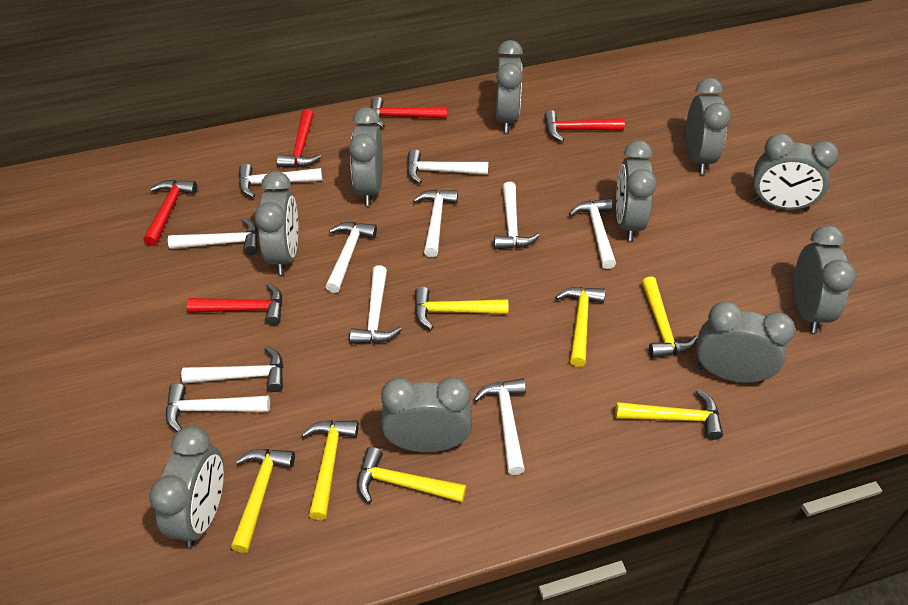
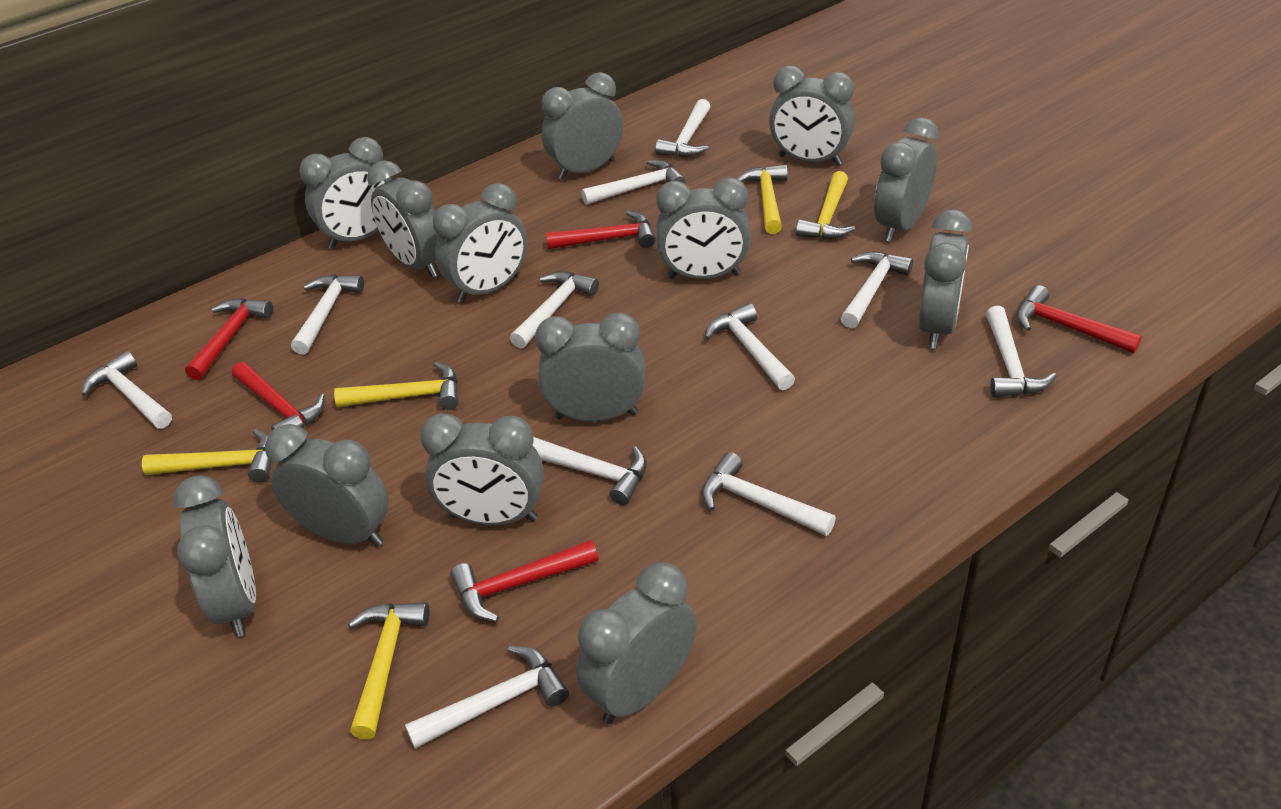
grey clock: [149,426,224,547] [255,171,298,275] [349,107,383,206] [381,377,472,452] [496,40,523,133] [616,140,657,241] [686,78,731,174] [696,301,795,383] [752,133,839,211] [794,225,856,333] = 10 -> [174,475,256,637] [265,424,389,547] [299,137,392,249] [367,160,438,278] [420,413,544,526] [433,183,527,303] [535,313,645,422] [542,72,623,180] [576,563,697,724] [656,177,751,279] [769,66,855,166] [874,118,939,242] [918,209,972,349] = 13
yellow hammer: [231,449,295,553] [301,420,359,520] [357,447,466,503] [415,287,508,330] [555,287,606,367] [615,389,723,440] [642,277,698,358] = 7 -> [142,429,271,483] [334,362,458,410] [348,602,430,739] [737,164,788,234] [796,171,855,239] = 5

